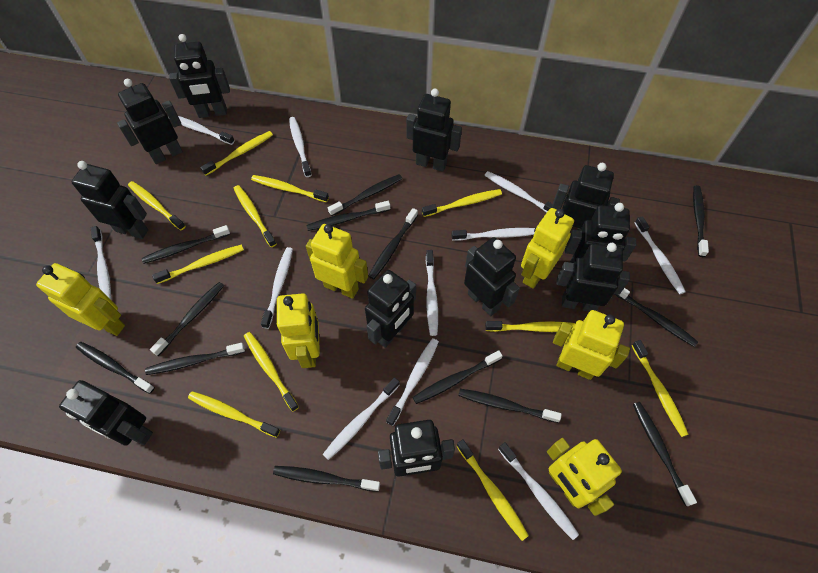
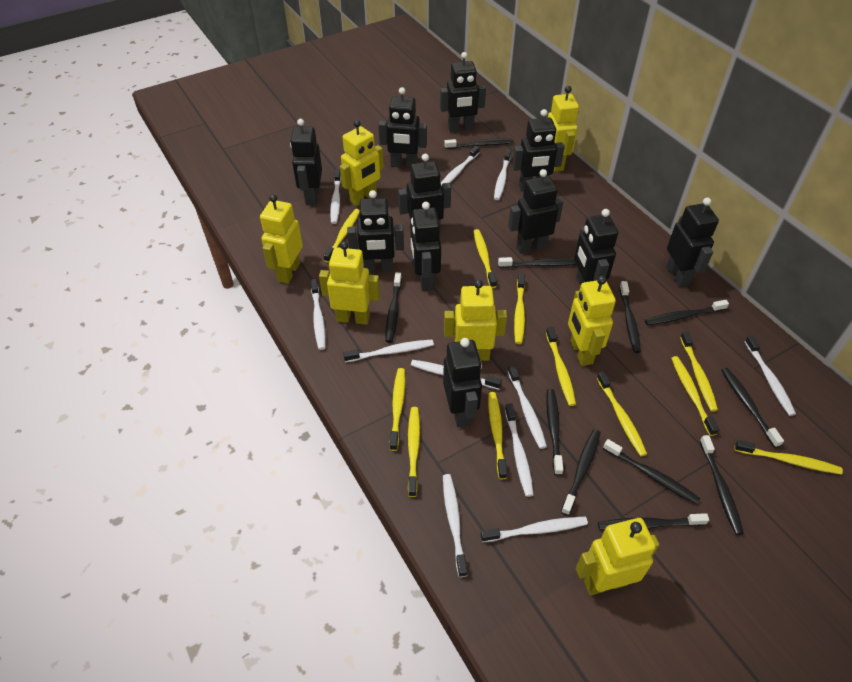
black toothbrush: [76,342,155,394] [142,225,230,264] [145,343,245,375] [150,282,224,356] [273,466,380,492] [306,201,390,231] [328,174,402,216] [368,208,418,280] [413,350,502,404] [458,389,562,423] [615,288,698,347] [633,402,697,506] [693,185,709,257] = 13 -> [385,272,402,343] [444,138,513,149] [498,257,576,268] [546,389,563,475] [561,429,601,516] [598,513,709,530] [603,439,700,505] [619,281,641,353] [645,300,729,325] [700,435,744,535] [721,368,784,448] = 11
yellow robot: [36,263,125,336] [277,293,320,368] [306,224,368,299] [521,208,574,289] [547,438,622,516] [553,310,630,380] = 6 -> [260,194,303,284] [319,241,380,325] [340,120,384,206] [444,280,507,361] [548,86,579,171] [568,276,616,366] [576,518,659,595] = 7

